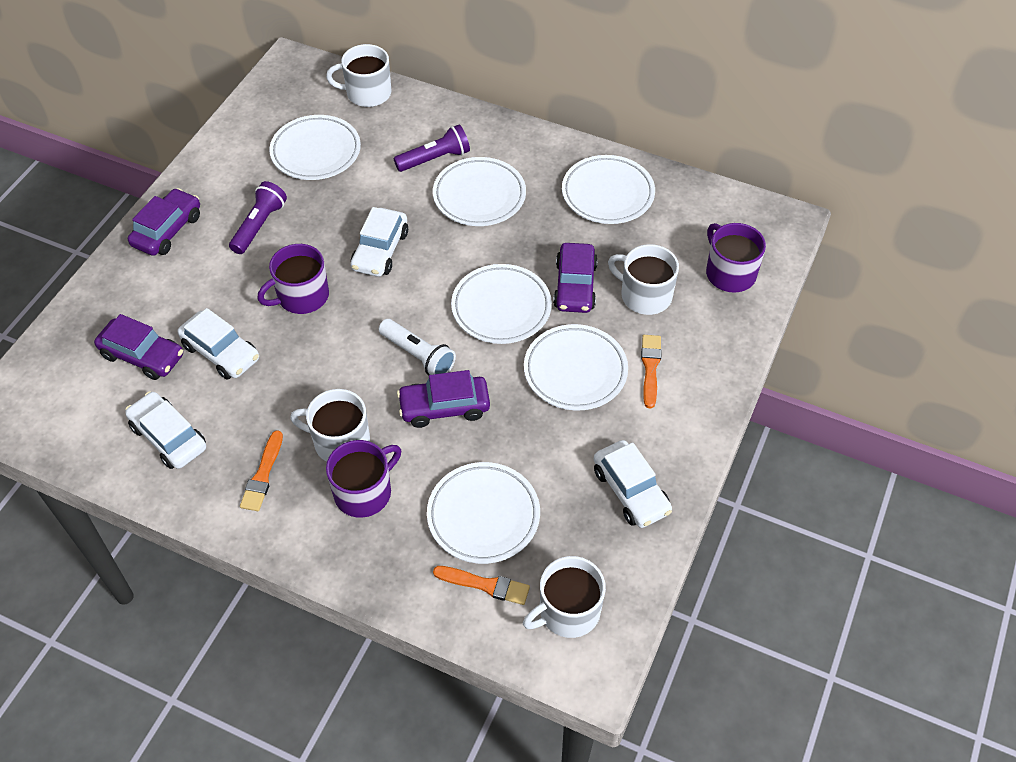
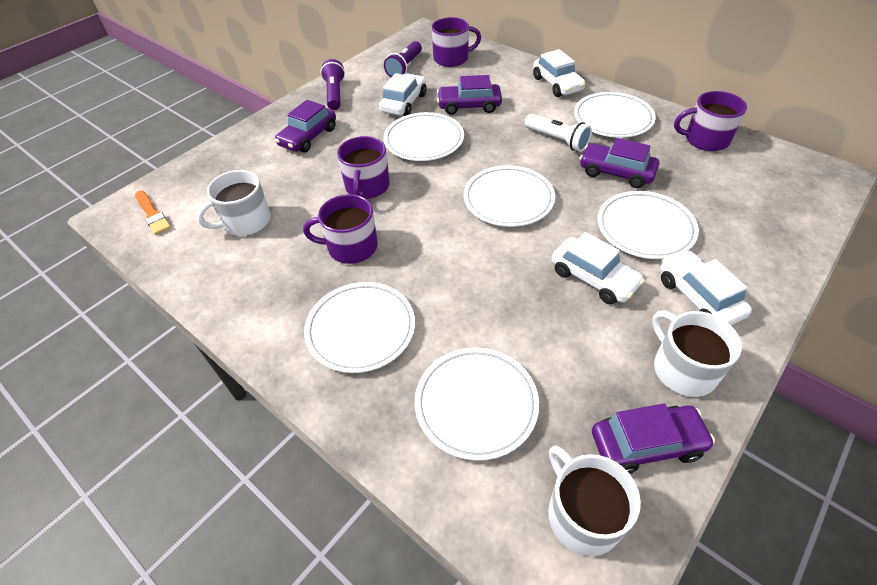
orange brush: [240,430,283,511] [433,566,530,605] [641,335,662,409] = 3 -> [135,191,171,235] = 1
purple mug: [257,244,329,314] [326,440,401,518] [706,223,766,293] = 3 -> [303,194,378,264] [337,136,390,199] [431,17,481,67] [674,91,747,151] = 4
white mug: [290,389,370,462] [326,44,392,107] [523,556,606,638] [608,244,679,315] = 4 -> [197,170,271,236] [548,445,641,556] [652,310,742,397] = 3

